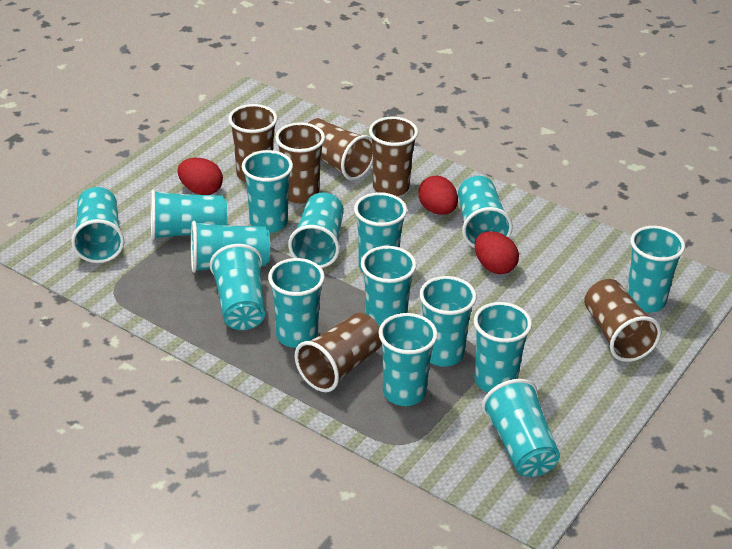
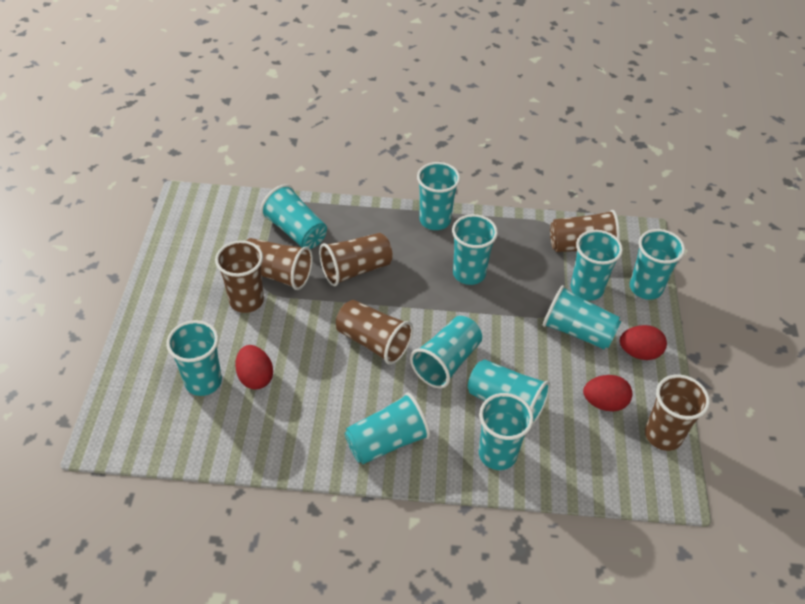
turquoise cup: [71,187,124,263] [151,190,227,240] [191,221,270,273] [210,244,265,330] [242,150,293,233] [268,258,325,348] [288,192,344,268] [354,192,407,273] [361,246,416,327] [379,313,438,406] [419,276,476,367] [458,176,513,248] [474,302,532,392] [482,379,560,477] [627,226,685,313] = 15 -> [166,320,222,396] [260,184,327,249] [345,392,430,464] [410,316,482,388] [417,162,460,230] [452,214,498,285] [468,359,550,426] [479,393,534,470] [543,285,621,349] [571,230,623,301] [630,229,685,300] = 11

